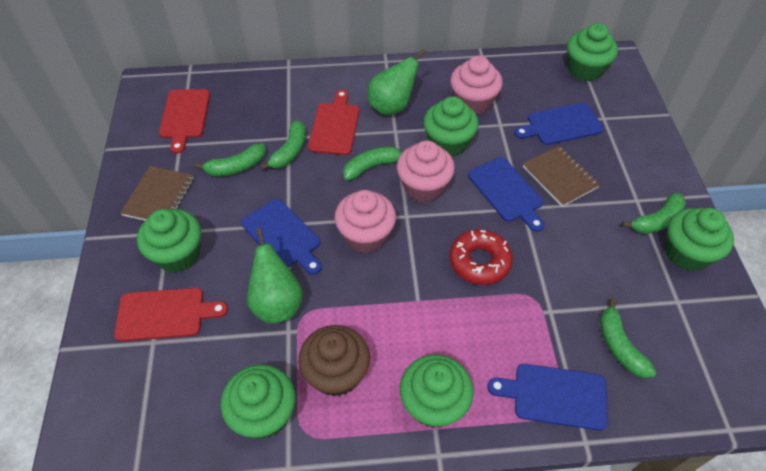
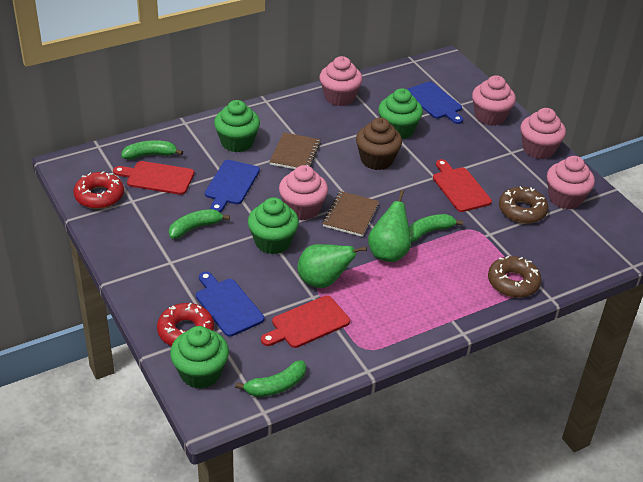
blue cutting board: [241,199,322,275] [468,157,544,232] [487,364,608,431] [514,103,604,145] = 4 -> [196,271,264,337] [205,160,260,212] [407,82,463,124] = 3
brown donut: none = 0 -> [488,256,542,298] [499,186,548,223] = 2
green banana: [195,143,266,177] [260,120,306,170] [343,146,402,181] [600,298,656,378] [622,192,686,234] = 5 -> [121,140,183,160] [169,209,230,239] [235,360,306,397] [409,214,463,242] = 4
green cupcake: [137,209,201,273] [221,364,296,439] [400,354,474,428] [423,96,479,157] [567,23,618,81] [665,208,734,271] = 6 -> [170,326,229,389] [214,100,260,152] [248,197,299,254] [378,88,423,139] = 4
pink cupcake: [335,190,396,253] [397,141,455,203] [450,56,503,115] = 3 -> [279,165,328,220] [320,56,362,106] [472,75,516,125] [521,108,566,159] [547,156,595,209] = 5
red donut: [450,229,513,285] = 1 -> [73,171,124,209] [157,303,214,346] = 2

